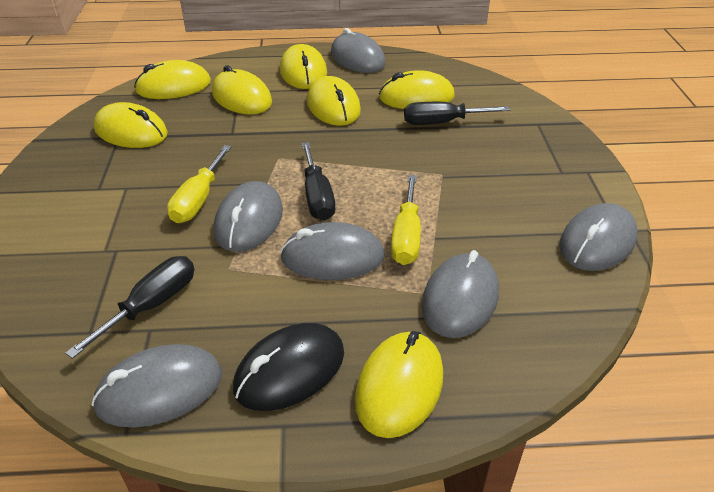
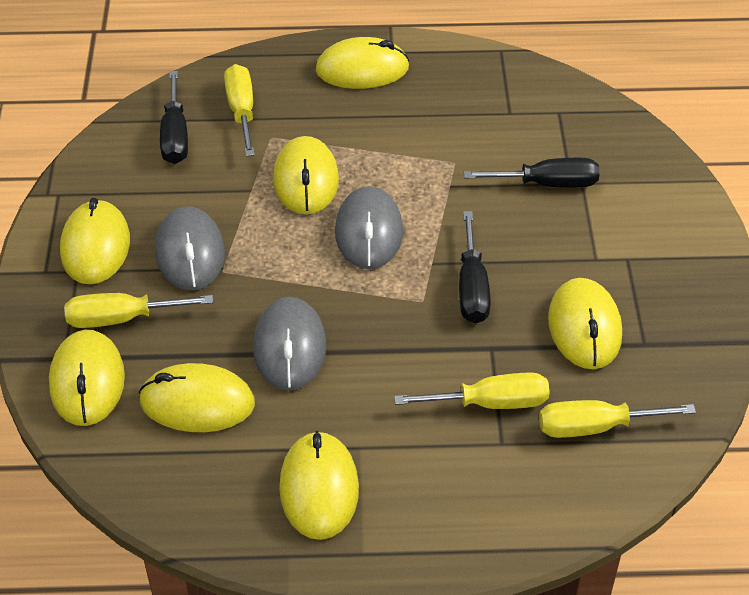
black mouse: [233,323,344,411] = 1 -> none = 0
grey mouse: [91,344,222,428] [214,181,283,252] [280,222,385,280] [331,28,386,73] [421,250,499,338] [559,203,638,271] = 6 -> [155,207,225,290] [253,297,326,390] [335,186,403,269] = 3
yellow screwdriver: [167,145,232,223] [391,175,421,265] = 2 -> [64,293,213,328] [224,64,255,157] [394,372,550,409] [539,400,696,438] = 4

